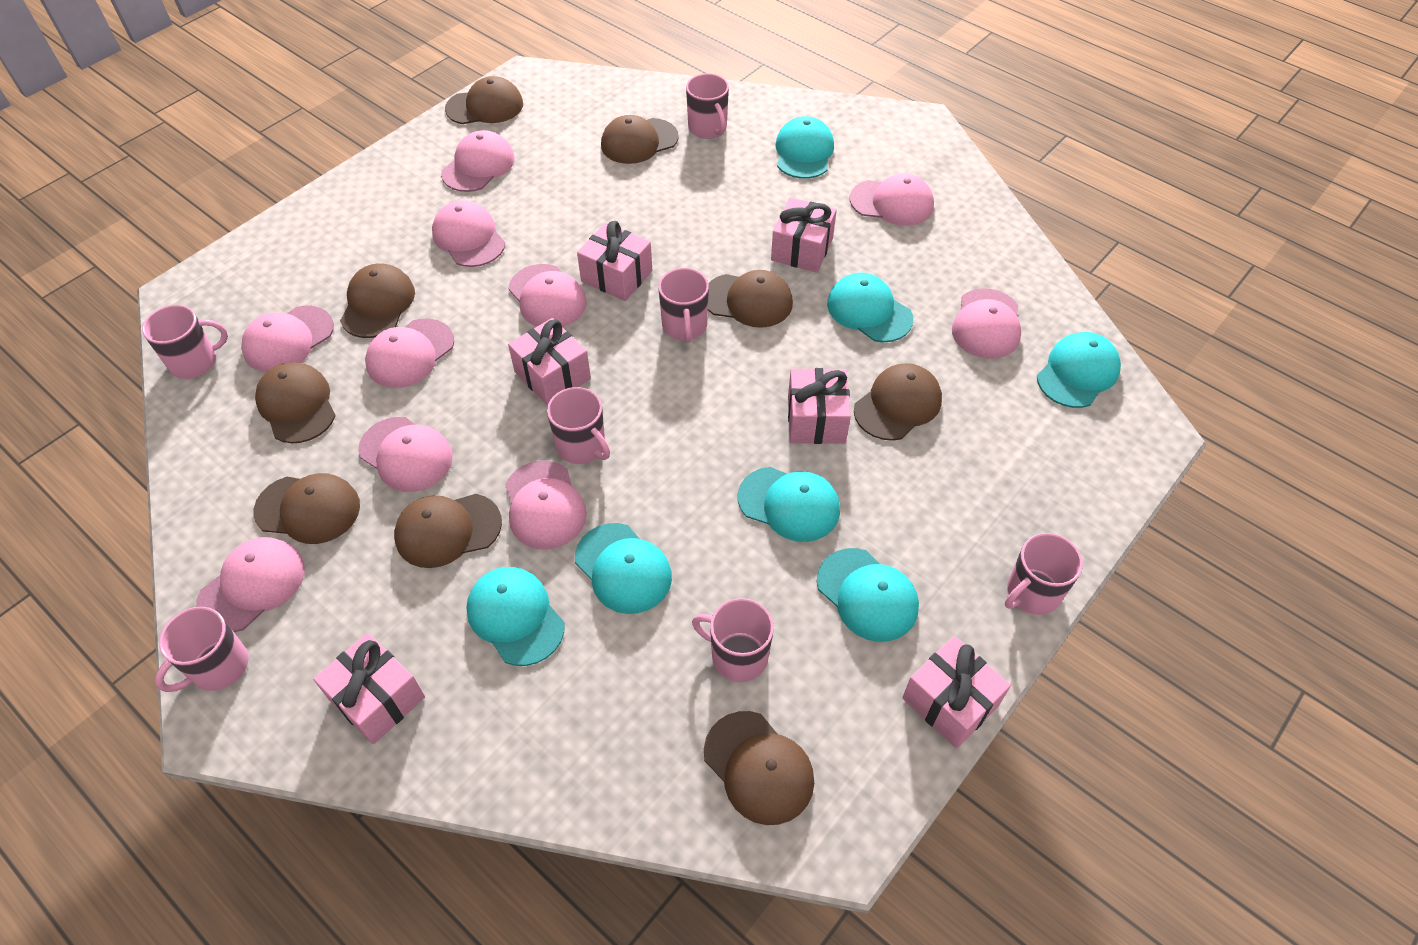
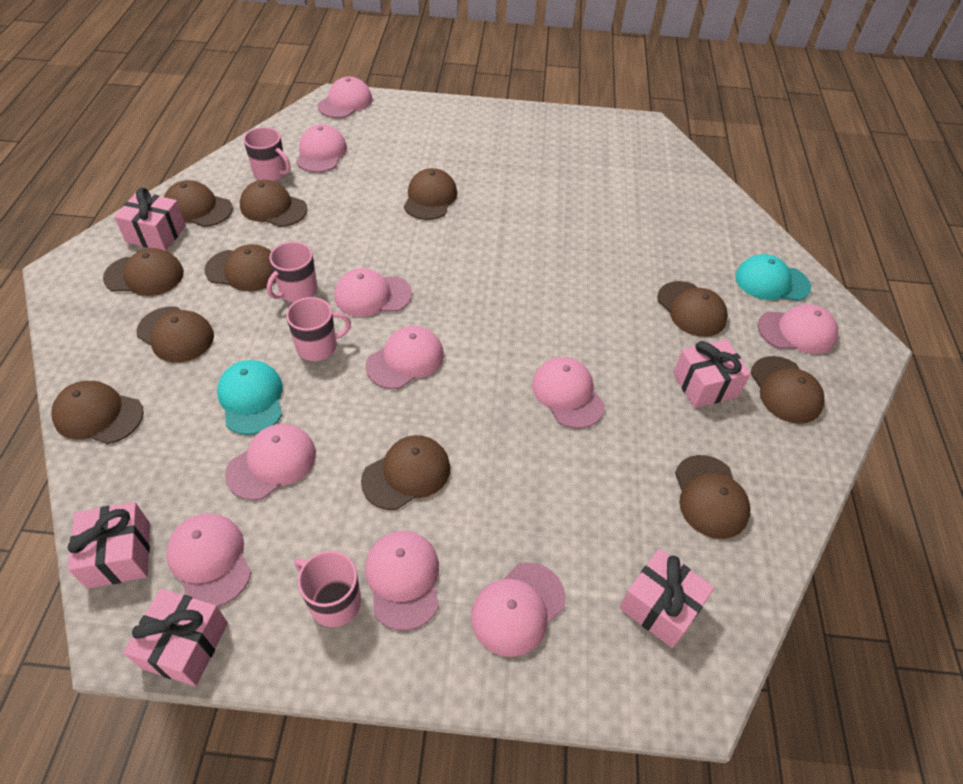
brown cap: [254,473,360,544] [255,362,336,443] [340,263,415,338] [394,494,502,568] [445,76,523,124] [601,115,679,164] [704,711,814,825] [708,270,793,328] [854,363,942,441] = 9 -> [52,381,144,444] [103,248,184,296] [136,306,214,363] [164,180,233,227] [204,244,276,291] [240,180,307,227] [361,435,450,510] [404,168,457,220] [657,281,728,337] [675,455,751,539] [751,356,824,424] = 11
pink gift: [313,633,425,744] [508,318,591,406] [577,221,652,301] [771,197,837,273] [788,368,851,444] [902,636,1011,748] = 6 -> [68,502,150,589] [114,188,186,251] [123,589,228,686] [619,549,714,648] [673,339,751,408] = 5
pink mug: [142,305,228,379] [155,607,248,692] [547,387,610,464] [658,268,709,343] [686,74,729,139] [692,598,774,682] [1005,533,1083,615] = 7 -> [243,127,291,181] [267,242,318,302] [286,297,351,361] [294,551,361,627] = 4
turquoise cap: [466,567,565,666] [575,523,672,614] [738,467,840,542] [775,116,834,179] [817,548,919,642] [827,273,913,342] [1037,332,1121,408] = 7 -> [217,360,283,435] [735,254,811,301] = 2

